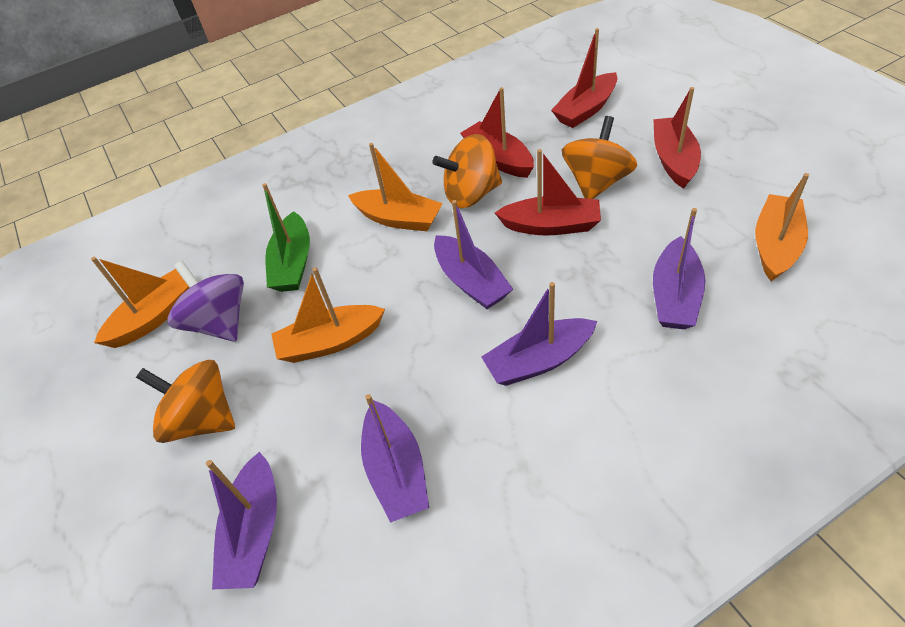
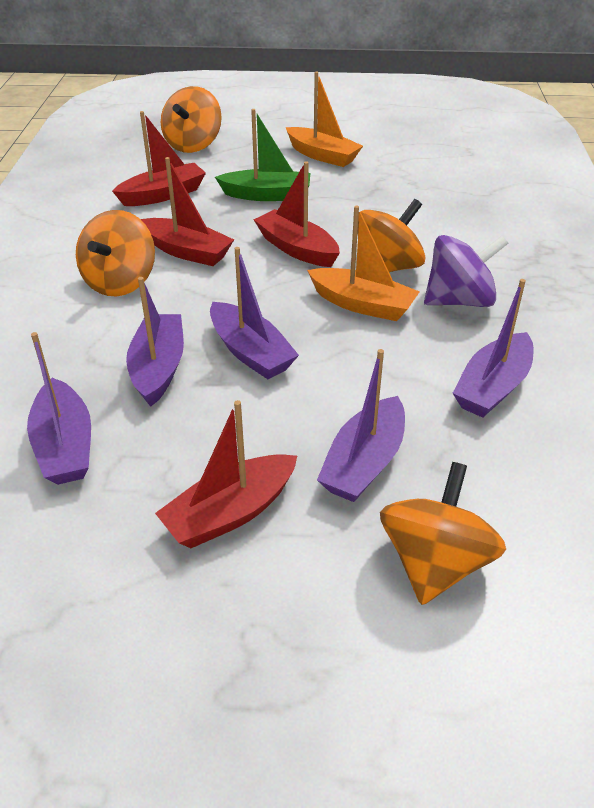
orange boat: [91,257,190,348] [271,267,385,363] [348,143,443,231] [755,173,809,281] = 4 -> [286,71,363,167] [307,205,420,321] = 2
orange spinning top: [136,360,235,443] [432,134,502,208] [562,116,637,199] = 3 -> [76,210,155,296] [161,86,222,153] [358,199,426,272] [380,462,506,605] = 4

